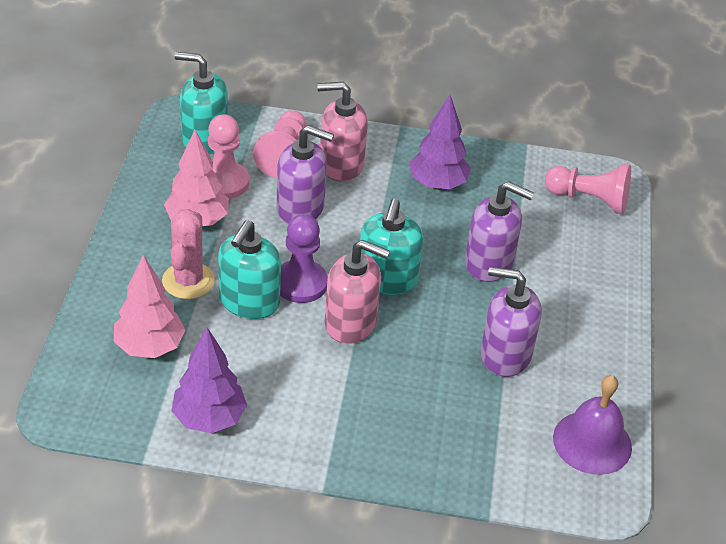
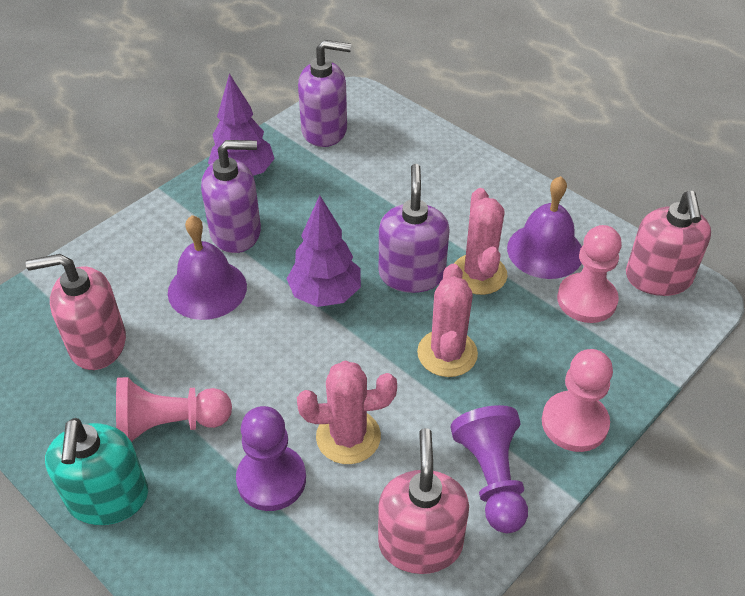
pink cactus: [162,209,215,299] = 1 -> [297,361,397,464] [417,264,478,377] [454,188,507,295] = 3
pink soap dispenser: [317,82,368,182] [325,240,390,344] = 2 -> [26,254,126,370] [378,428,469,574] [626,191,711,296] = 3
pink tree: [114,255,185,358] [164,130,229,226] = 2 -> none = 0
purple bell: [553,375,632,475] = 1 -> [168,215,247,320] [507,176,582,279] = 2
purple pawn: [280,214,328,303] = 1 -> [236,406,306,511] [450,405,528,533] = 2
turquoise soap dispenser: [175,52,228,153] [218,220,281,319] [360,198,423,295] = 3 -> [45,418,148,525] = 1

